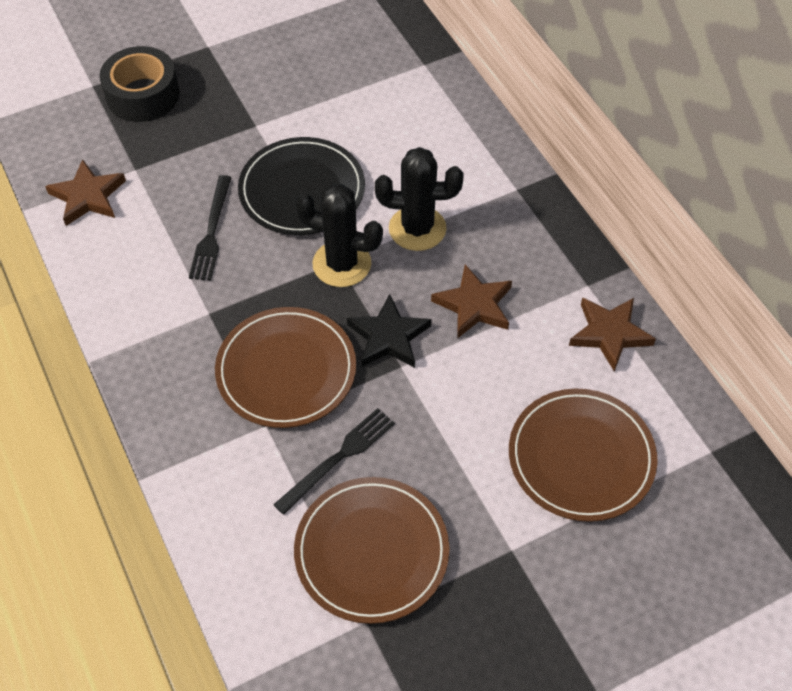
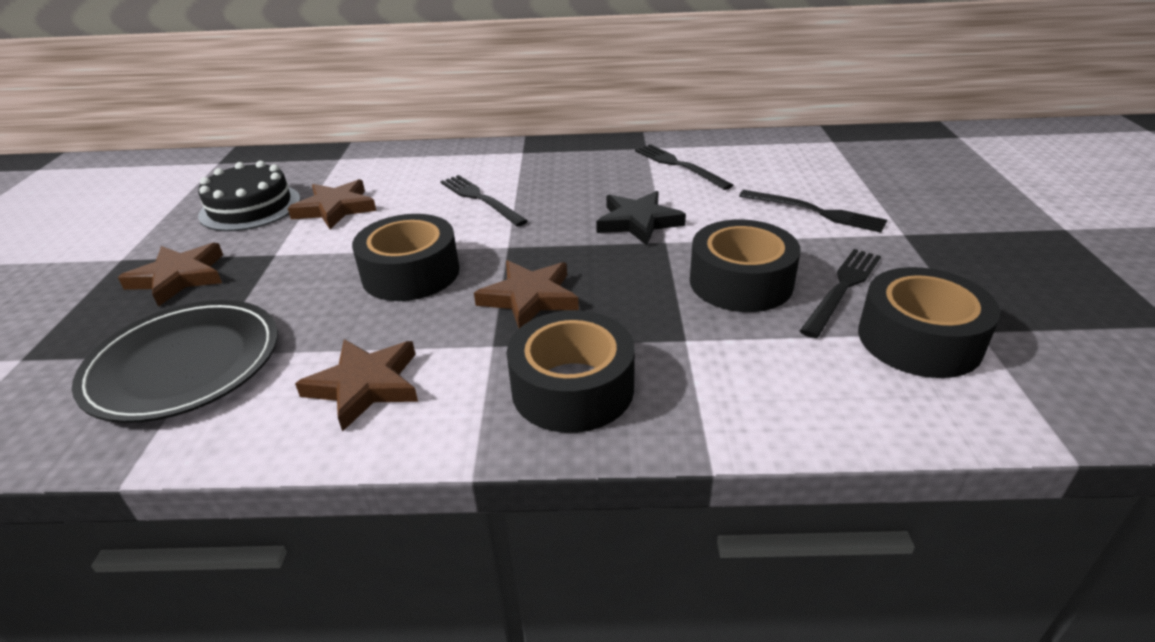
black cactus: [295,184,383,287] [375,147,463,251] = 2 -> none = 0
black cake: none = 0 -> [198,161,301,231] = 1
black fork: [189,175,232,281] [273,408,395,515] = 2 -> [440,175,528,227] [635,144,733,190] [739,190,887,233] [800,249,881,338] = 4
black tape: [99,46,180,122] = 1 -> [352,214,460,301] [507,310,635,433] [690,219,800,312] [858,267,1000,378] = 4
brown plate: [215,307,356,428] [294,477,449,624] [509,388,658,522] = 3 -> none = 0
brown star: [45,159,126,226] [431,264,512,338] [569,298,656,372] = 3 -> [118,243,223,307] [288,179,376,229] [295,339,418,432] [474,260,579,328] = 4

